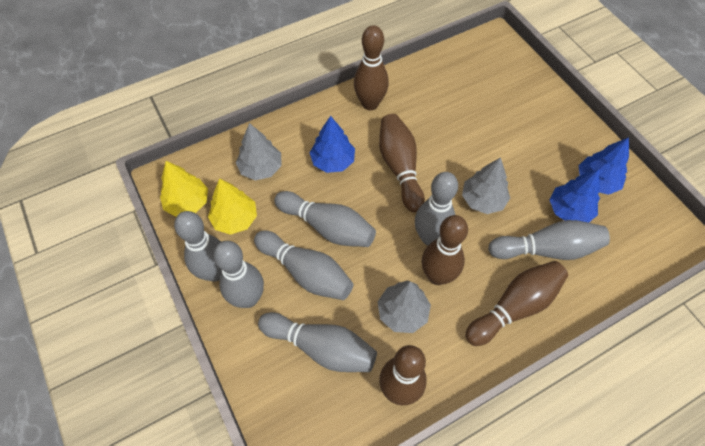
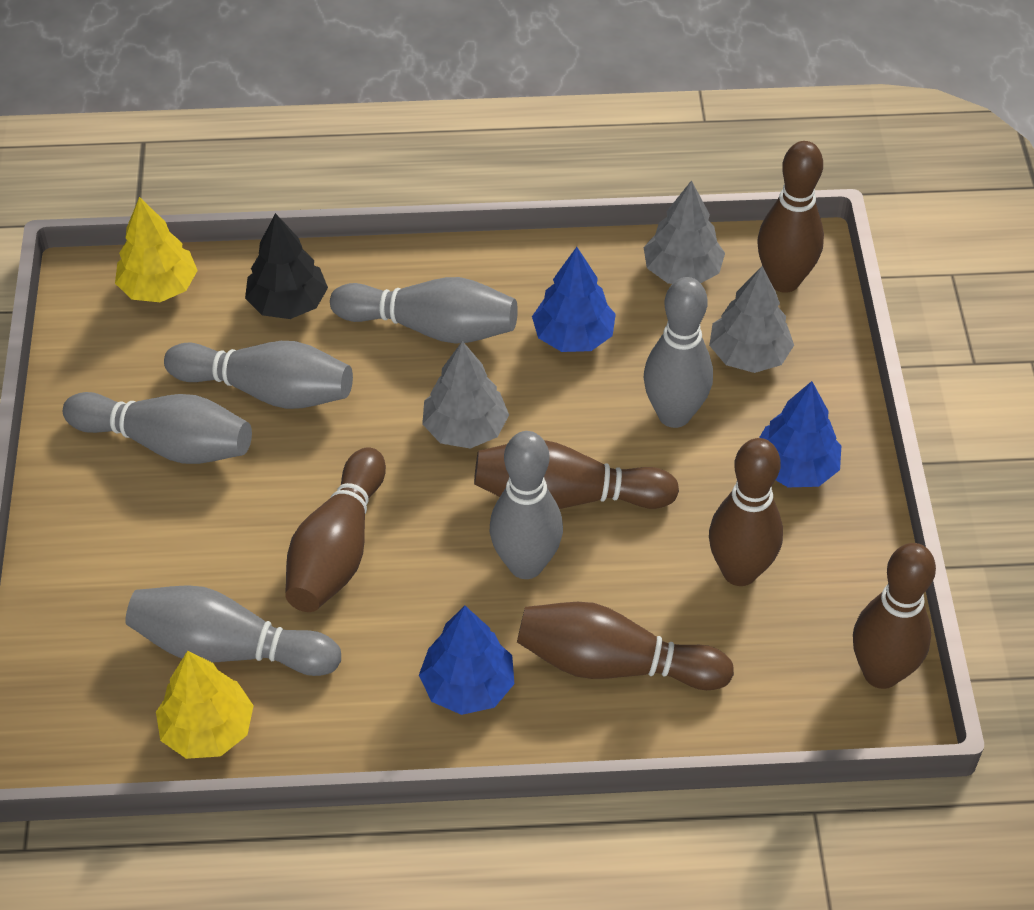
black tree: none = 0 -> [245,213,328,319] = 1
brown bowling pin: [354,25,389,110] [379,114,425,212] [379,345,427,405] [422,215,468,285] [465,261,568,346] = 5 -> [285,447,386,612] [474,440,679,509] [517,602,734,690] [709,438,783,586] [757,141,824,293] [853,543,936,689] = 6
grey bowling pin: [174,211,222,282] [213,241,264,308] [254,230,353,300] [258,312,377,372] [274,191,376,247] [415,172,458,245] [488,220,610,260] = 7 -> [63,392,252,464] [125,585,341,676] [164,341,353,409] [330,277,518,344] [490,431,563,579] [644,277,713,428] = 6

